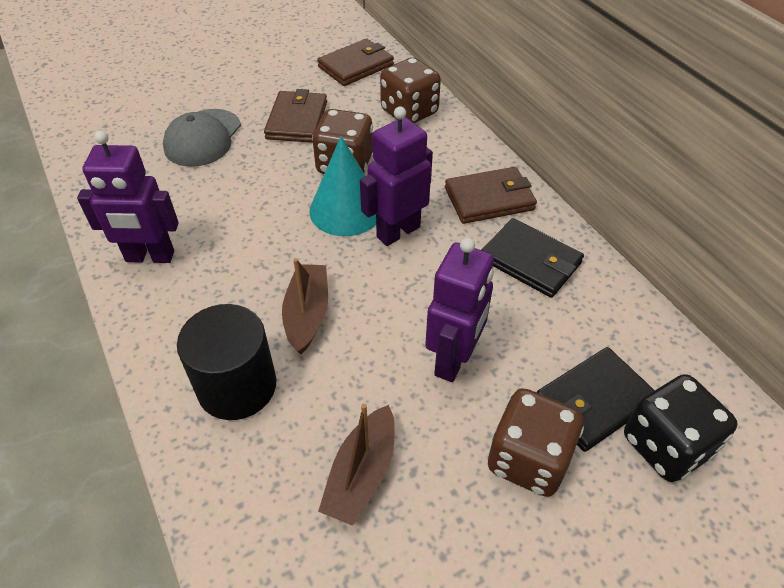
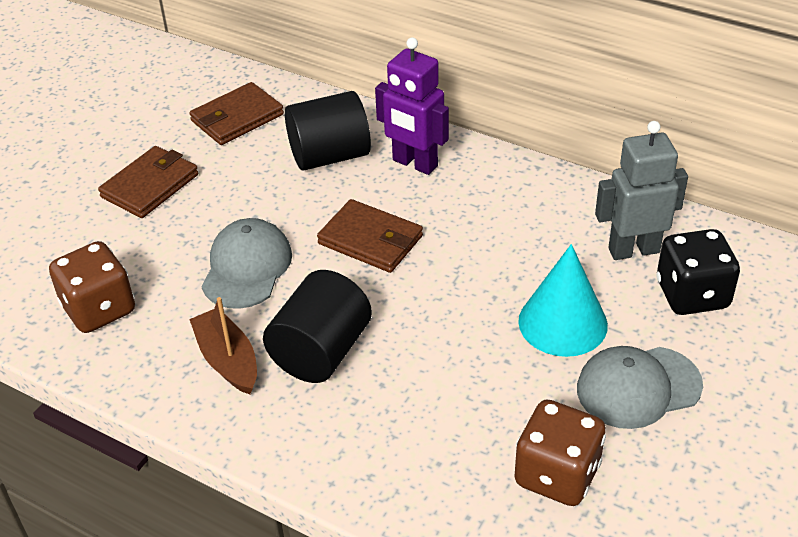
black cylinder: [177,304,277,420] = 1 -> [263,270,372,383] [285,91,371,171] = 2
black wallet: [482,218,584,298] [536,347,655,452] = 2 -> none = 0
brown boat: [282,258,328,354] [318,404,395,526] = 2 -> [189,297,257,395] = 1
brown dice: [312,109,373,174] [380,57,441,123] [488,388,584,497] = 3 -> [49,241,135,333] [514,399,606,506] = 2
grey cap: [163,109,241,167] = 1 -> [201,218,292,309] [577,346,703,429] = 2
grey robot: none = 0 -> [595,121,688,260] = 1
purple robot: [77,131,179,263] [360,106,433,246] [425,238,494,382] = 3 -> [375,37,449,175] = 1

